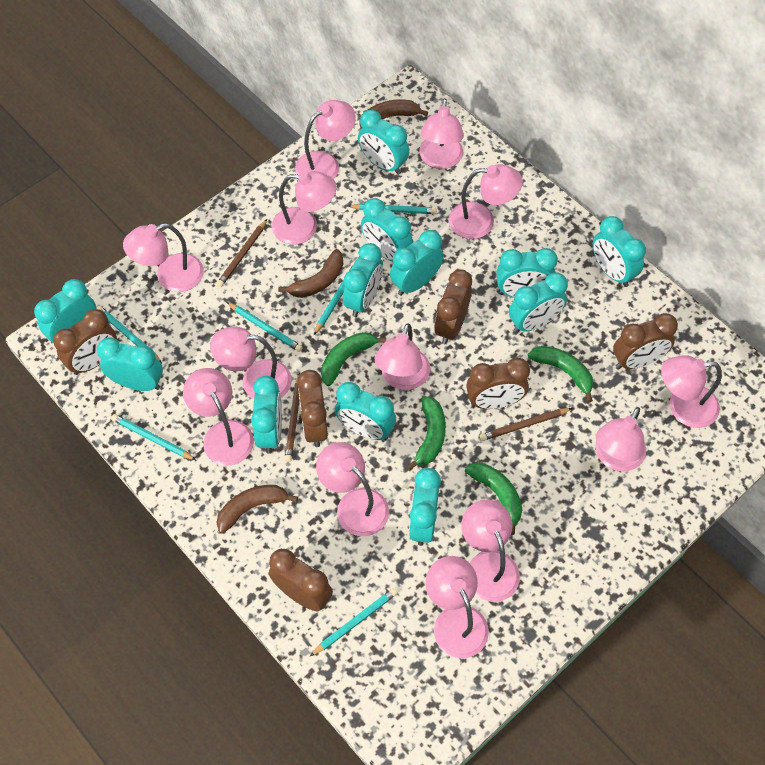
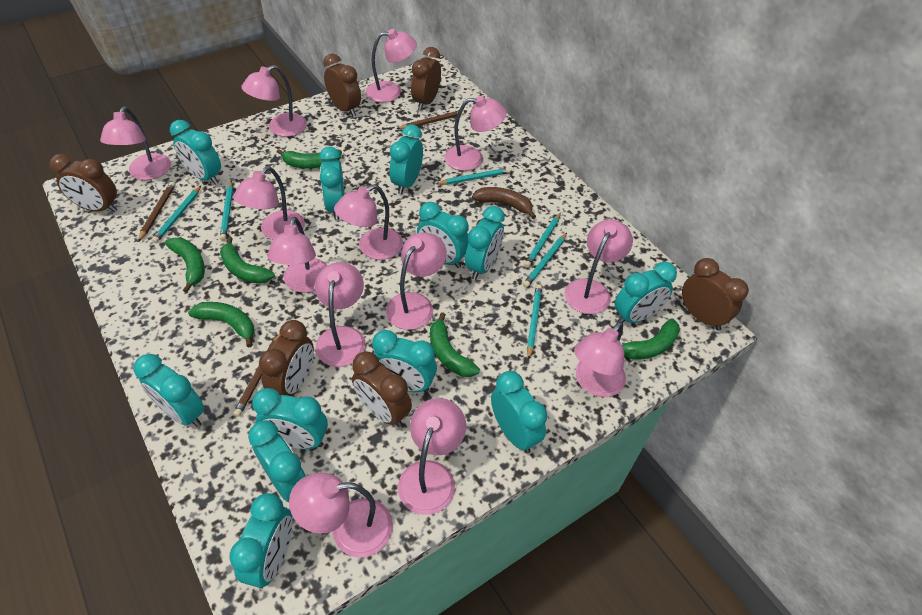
brown banana: [216,485,298,534] [278,249,343,298] [359,99,428,129] = 3 -> [472,187,536,219] = 1
green banana: [321,332,386,386] [407,396,446,470] [465,463,523,535] [528,346,593,402] = 4 -> [165,238,205,293] [188,302,254,347] [220,237,275,284] [277,149,342,168] [430,312,480,377] [622,318,680,359] = 6

